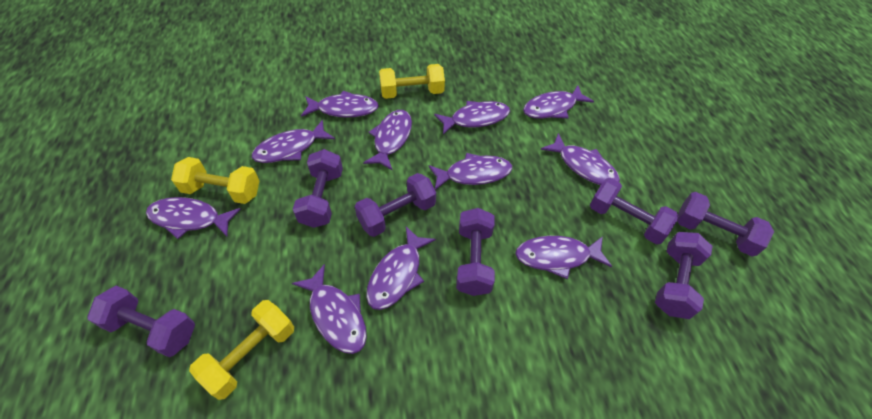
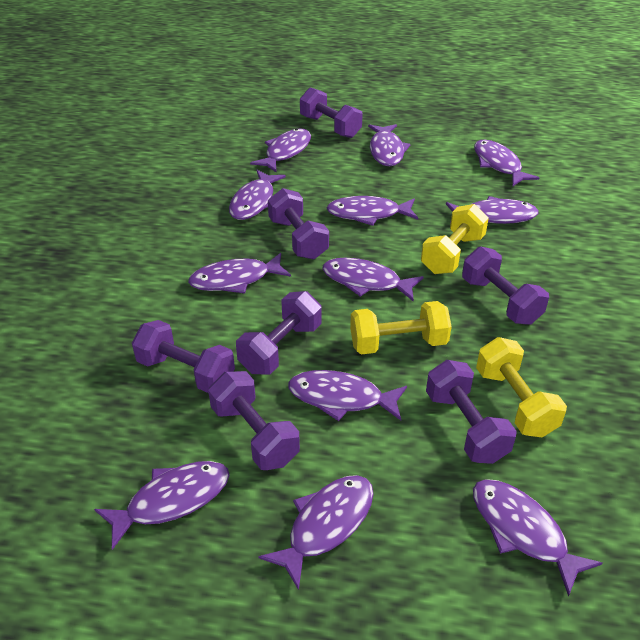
purple fish: [146,197,241,239] [252,120,335,163] [292,264,367,354] [301,90,379,118] [363,110,412,171] [366,226,436,310] [428,153,512,190] [434,101,510,135] [515,236,612,279] [523,85,594,119] [541,133,620,185] = 11 -> [94,461,230,550] [188,253,291,293] [229,170,286,220] [250,129,311,172] [258,475,374,590] [288,370,407,421] [323,258,424,301] [327,196,418,226] [368,124,411,166] [446,196,539,224] [473,479,603,597] [474,140,539,186] = 12

